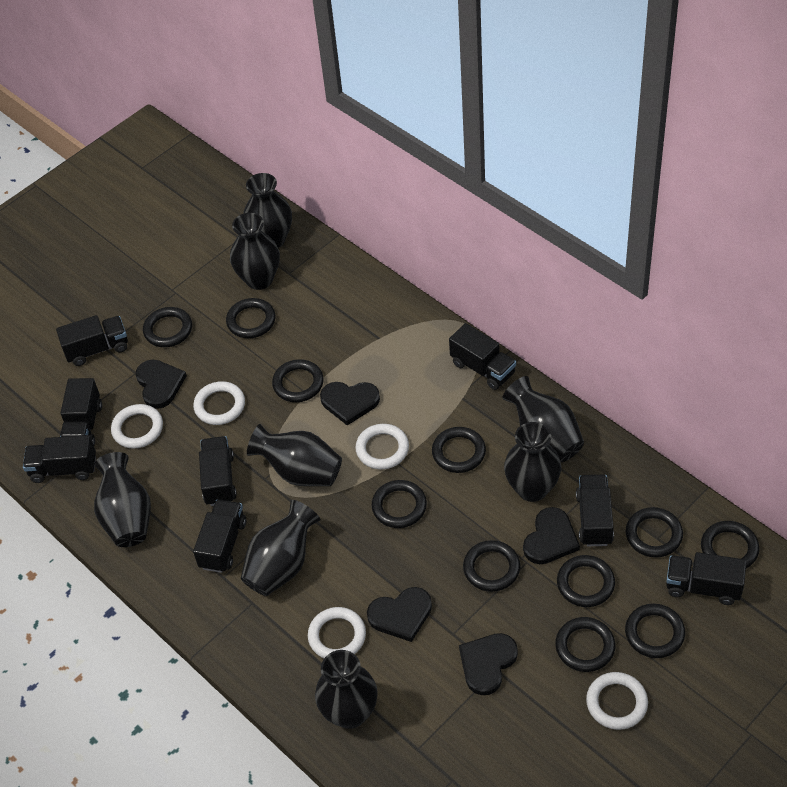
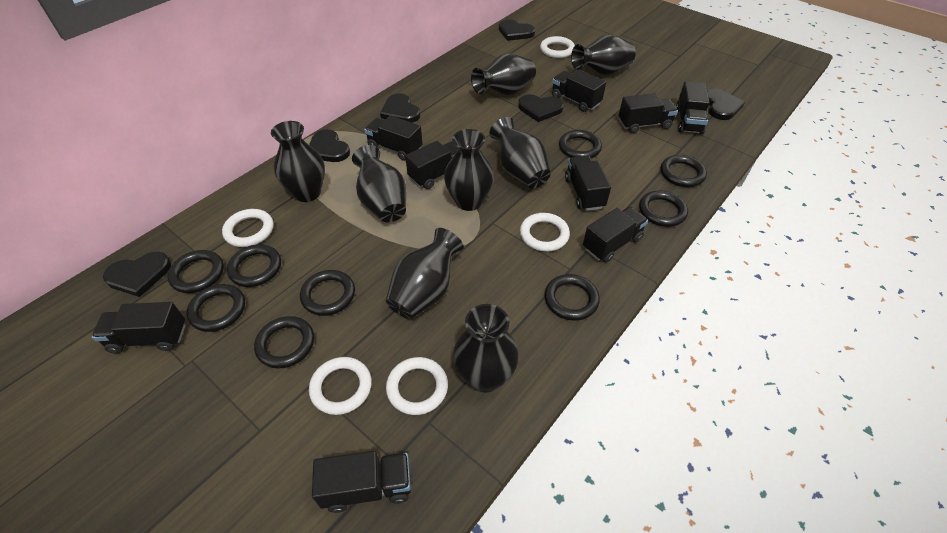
black heart: [136,360,187,409] [320,382,380,426] [367,587,432,642] [459,633,518,695] [523,507,580,564] = 5 -> [103,251,171,297] [309,129,350,162] [380,93,420,123] [499,19,535,41] [518,95,564,122] [707,89,745,120] = 6
black ring: [143,307,192,347] [226,298,275,338] [272,359,324,402] [372,480,427,528] [432,427,486,473] [463,540,520,592] [555,617,615,672] [557,555,615,607] [625,604,685,658] [626,507,683,558] [701,521,759,568] = 11 -> [168,250,224,293] [186,284,245,332] [227,245,281,287] [254,316,314,369] [300,270,355,316] [544,274,600,321] [559,130,602,158] [639,190,688,227] [661,155,707,187] = 9
black truck: [23,435,96,483] [56,315,128,366] [60,378,102,445] [193,499,246,573] [199,436,237,506] [449,323,516,390] [576,475,614,546] [666,552,746,605] = 8 -> [92,302,186,354] [312,451,411,513] [364,115,423,161] [405,141,458,189] [552,69,606,112] [565,156,611,211] [583,207,648,263] [619,93,678,133] [676,81,710,134] = 9

